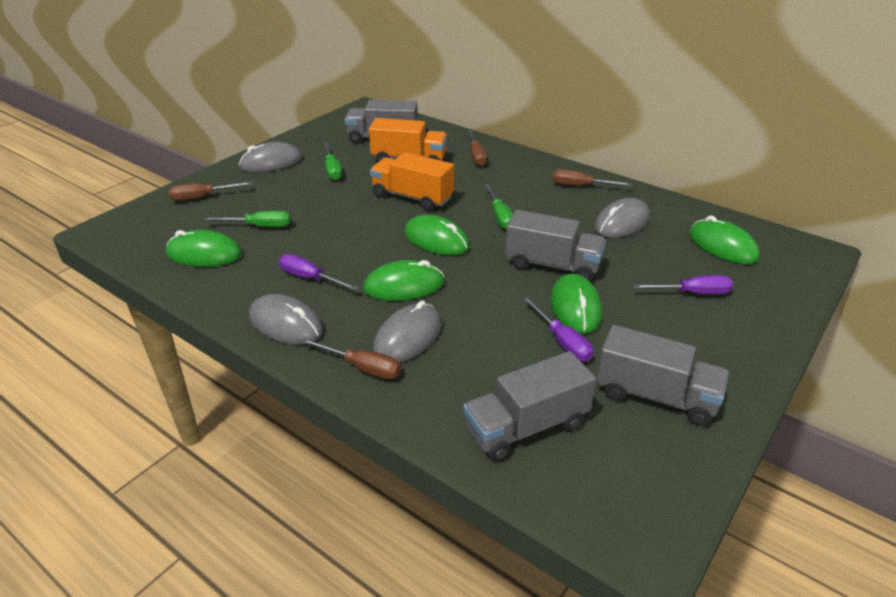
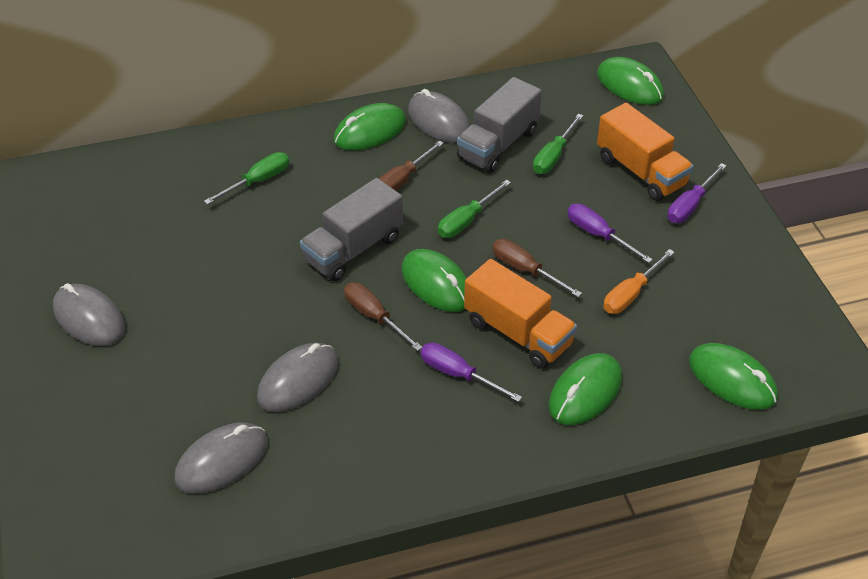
brown screwdriver: [169,182,252,201] [301,338,401,379] [468,130,487,166] [553,169,632,186] = 4 -> [344,282,423,351] [379,140,444,191] [492,239,582,297] = 3
grey truck: [345,100,418,143] [463,351,596,462] [505,210,606,281] [596,325,729,426] = 4 -> [300,178,403,281] [457,77,542,173] = 2
orange screwdriver: none = 0 -> [603,249,675,314] = 1

